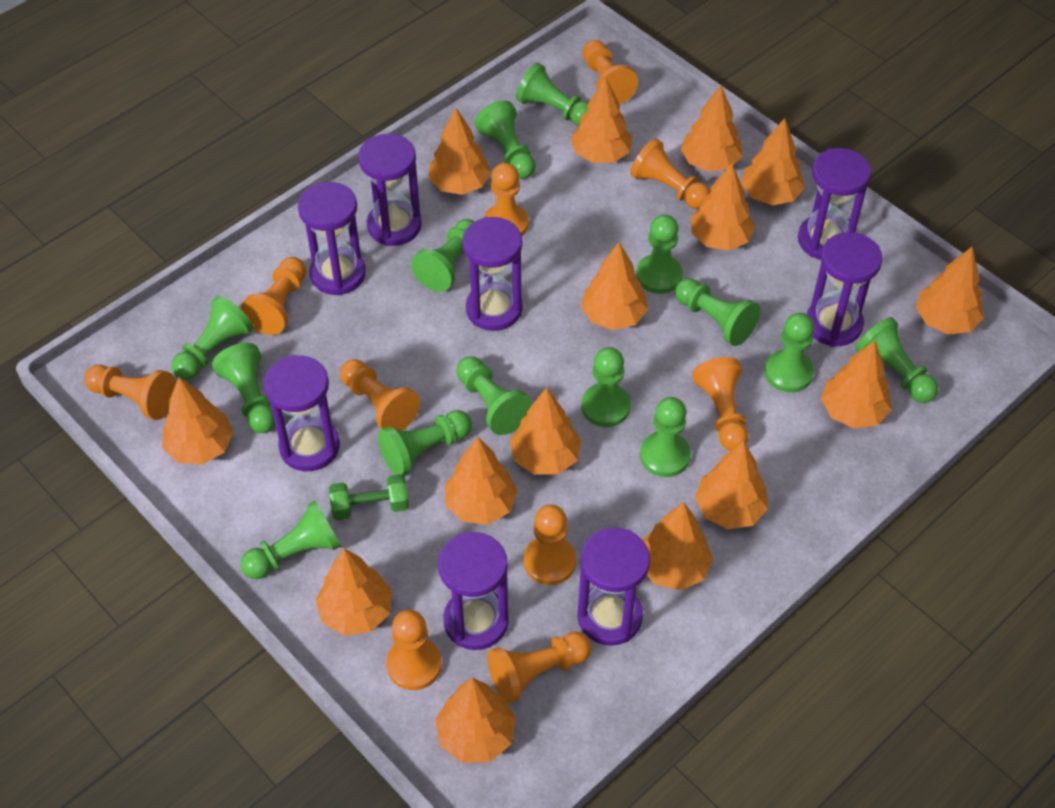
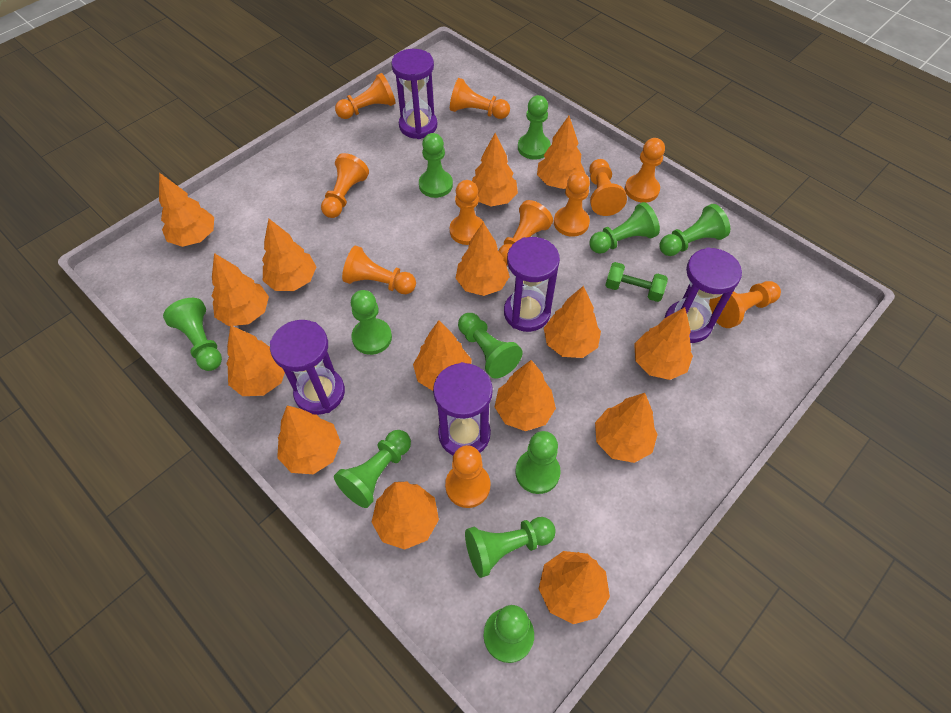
green pawn: [171,296,253,380] [212,343,275,433] [241,500,341,579] [378,410,472,475] [411,219,475,292] [456,356,532,435] [475,100,536,179] [516,63,588,126] [581,347,631,427] [636,215,683,294] [640,397,691,477] [675,278,760,346] [765,313,814,393] [855,317,938,403] = 14 -> [163,298,222,371] [334,430,411,508] [351,290,392,355] [419,133,453,198] [458,313,522,379] [465,517,556,578] [484,605,534,663] [515,431,561,494] [518,95,551,160] [590,202,660,254] [659,204,730,256] = 11
orange pawn: [84,365,176,420] [241,257,306,335] [340,359,420,430] [386,610,442,690] [484,163,529,236] [487,632,591,704] [524,505,576,585] [583,40,638,104] [630,138,710,209] [692,357,749,451] = 10 -> [321,153,369,218] [335,73,395,119] [342,246,416,294] [445,445,490,508] [450,78,510,119] [450,180,483,245] [499,200,553,266] [554,172,590,237] [589,159,627,216] [625,138,665,202] [709,281,781,328] = 11
purple hourglass: [264,355,340,471] [298,182,366,296] [358,134,422,246] [438,532,509,650] [462,217,523,331] [577,527,650,646] [798,148,871,260] [807,232,883,347] = 8 -> [270,320,345,415] [391,49,437,139] [433,362,493,455] [504,237,560,332] [665,247,742,343] = 5

